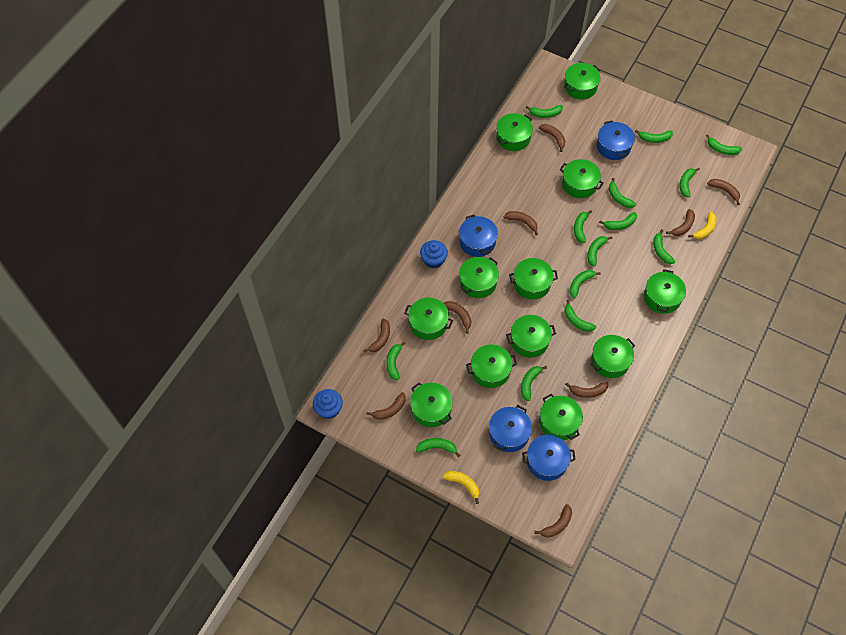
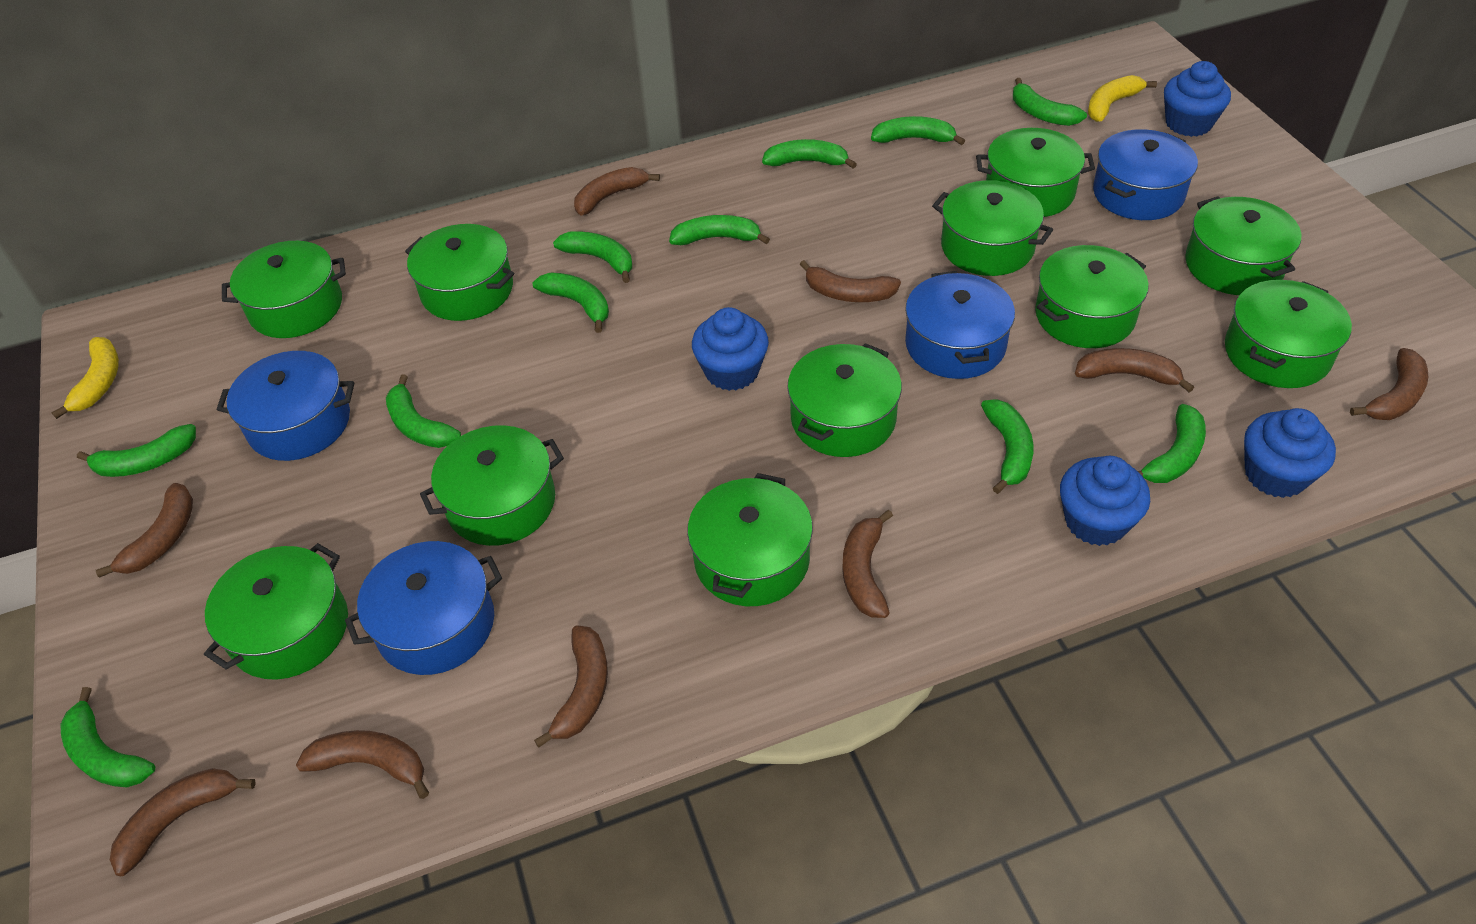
blue cupcake: [313,389,343,419] [420,240,448,269] = 2 -> [692,307,769,391] [1060,456,1150,546] [1164,61,1231,137] [1244,408,1336,498] = 4
green banana: [386,342,406,380] [416,438,460,457] [521,366,547,401] [526,105,563,118] [564,300,596,332] [569,270,601,298] [574,210,592,243] [587,236,612,267] [599,212,637,230] [608,178,636,208] [635,129,673,143] [653,229,675,264] [679,168,700,198] [706,134,742,155] = 14 -> [60,687,155,787] [77,424,196,477] [386,375,461,448] [532,272,609,333] [553,231,632,283] [669,215,770,245] [762,139,857,168] [871,116,965,145] [981,399,1034,494] [1013,78,1087,126] [1138,404,1206,483] = 11
green pot: [404,298,453,340] [410,383,453,427] [459,257,499,298] [466,344,517,388] [496,113,533,151] [506,315,556,358] [509,258,558,299] [539,394,583,440] [560,159,604,198] [564,63,600,100] [591,335,635,378] [644,269,686,314] = 12 -> [204,543,348,680] [222,241,346,338] [405,224,514,321] [420,425,564,546] [687,473,813,606] [787,343,902,457] [932,180,1053,276] [976,128,1095,217] [1035,245,1149,348] [1185,196,1301,295] [1225,280,1352,388] = 11

